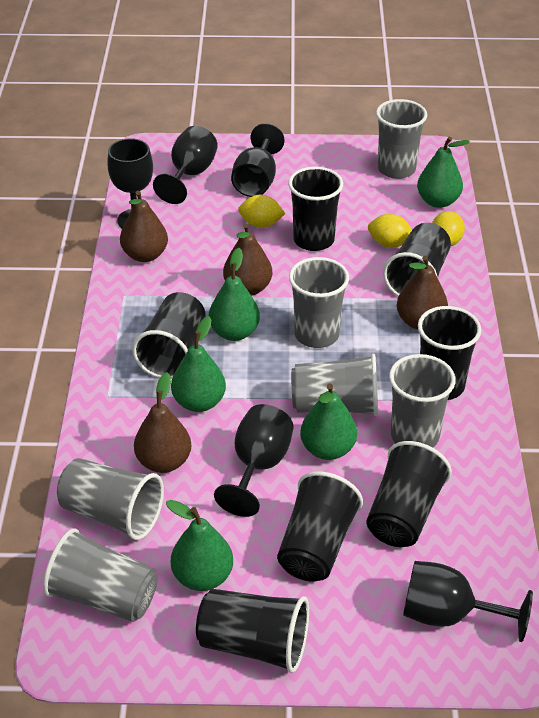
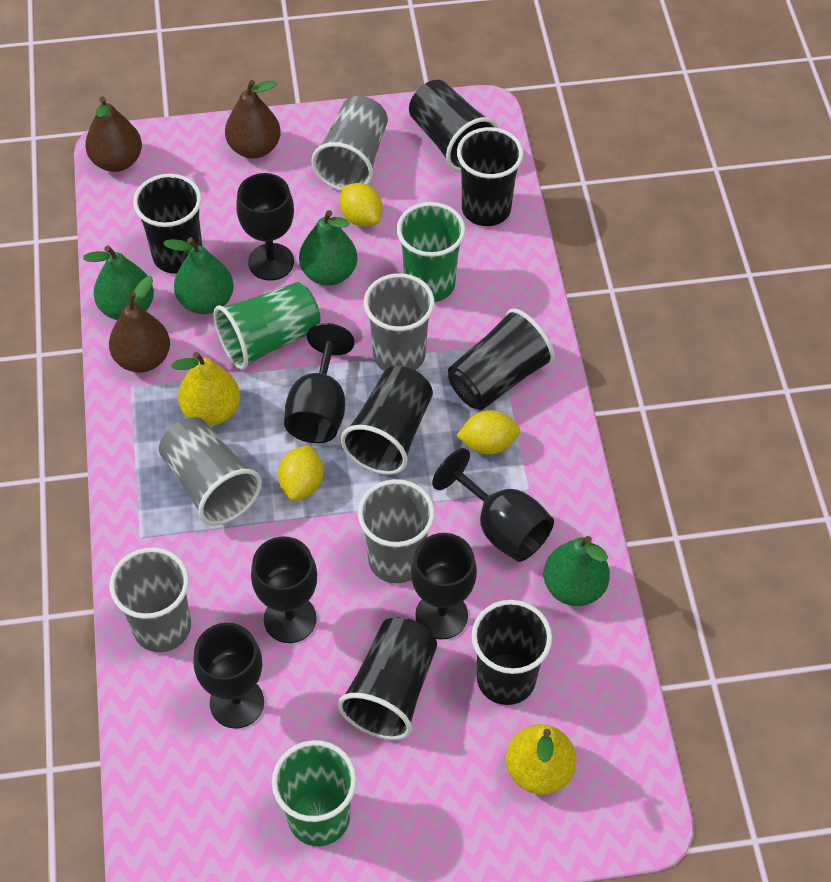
black goblet: [107,138,153,228] [153,126,218,204] [214,404,293,517] [231,123,285,197] [403,561,533,642] = 5 -> [193,623,264,729] [236,173,294,281] [251,537,317,643] [284,323,355,443] [411,533,477,639] [432,448,554,562] = 6
brown pear: [120,191,168,262] [134,372,191,473] [223,223,272,296] [397,256,448,329] = 4 -> [85,96,142,172] [109,276,170,373] [225,80,281,159] = 3
green cup: none = 0 -> [213,282,320,370] [272,740,357,846] [397,202,466,302] = 3
green pear: [166,500,233,591] [171,316,226,412] [209,248,260,341] [300,384,357,460] [417,137,470,208] = 5 -> [83,245,154,320] [163,237,234,314] [299,210,357,285] [544,536,610,606] = 4
grey cup: [43,528,158,622] [57,458,164,540] [289,257,349,348] [291,354,378,416] [376,99,427,179] [389,354,456,447] = 6 -> [109,547,191,652] [159,417,262,525] [311,96,388,191] [358,479,435,583] [364,273,435,371] = 5
yellow pear: none = 0 -> [171,352,240,426] [506,724,577,795] = 2

